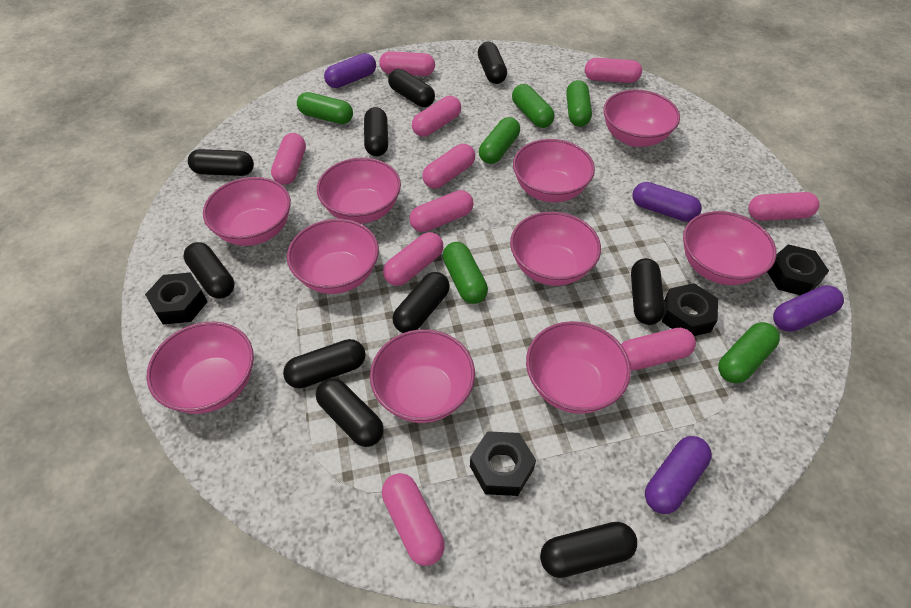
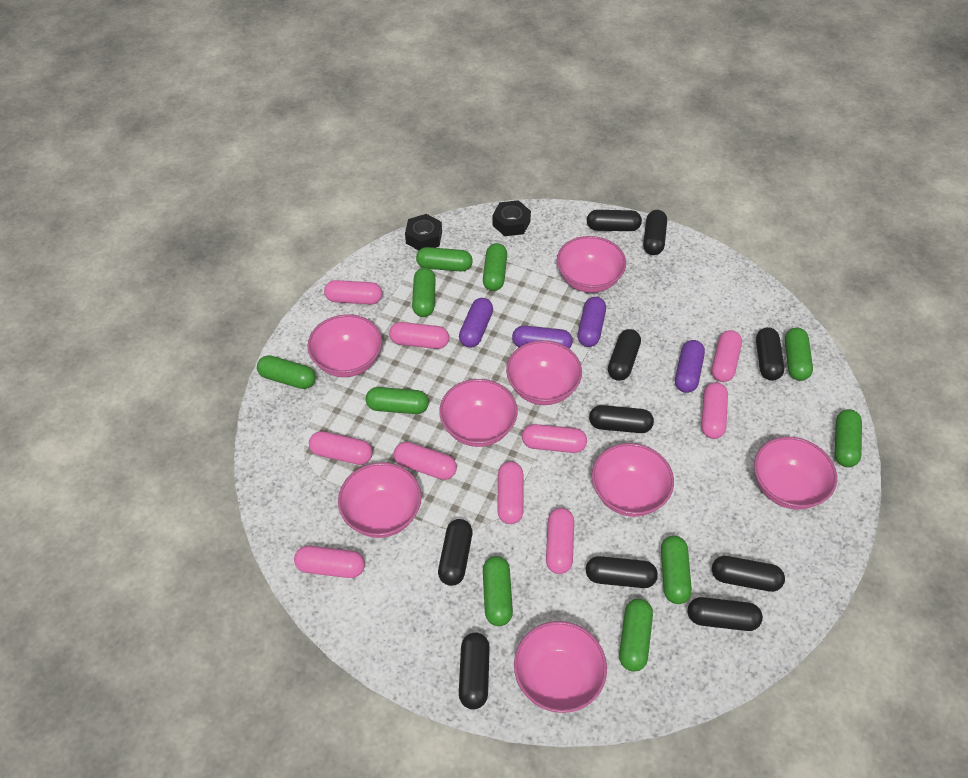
black nut: [145,273,208,324] [470,431,536,496] [662,283,718,336] [767,244,829,295] = 4 -> [405,214,442,251] [492,200,531,236] = 2
green capsule: [297,92,353,124] [443,242,488,304] [479,117,520,164] [512,84,555,128] [566,80,592,127] [718,322,780,383] = 6 -> [257,355,316,389] [366,387,429,414] [412,268,436,317] [416,247,473,271] [483,243,507,291] [483,556,513,626] [619,599,653,672] [661,536,692,604] [785,328,813,381] [835,409,862,467] = 10
pink bowl: [146,322,254,414] [203,177,291,246] [287,219,379,294] [317,158,401,224] [370,329,475,423] [510,212,601,286] [513,139,595,202] [526,321,631,414] [603,90,680,147] [683,211,777,285] = 10 -> [307,314,382,377] [338,462,422,538] [439,379,518,447] [506,340,582,405] [514,621,607,713] [557,236,626,293] [592,443,674,517] [754,437,837,510] = 8

